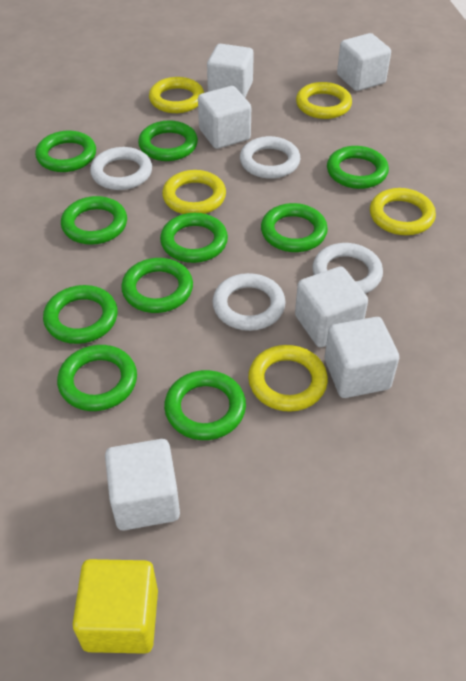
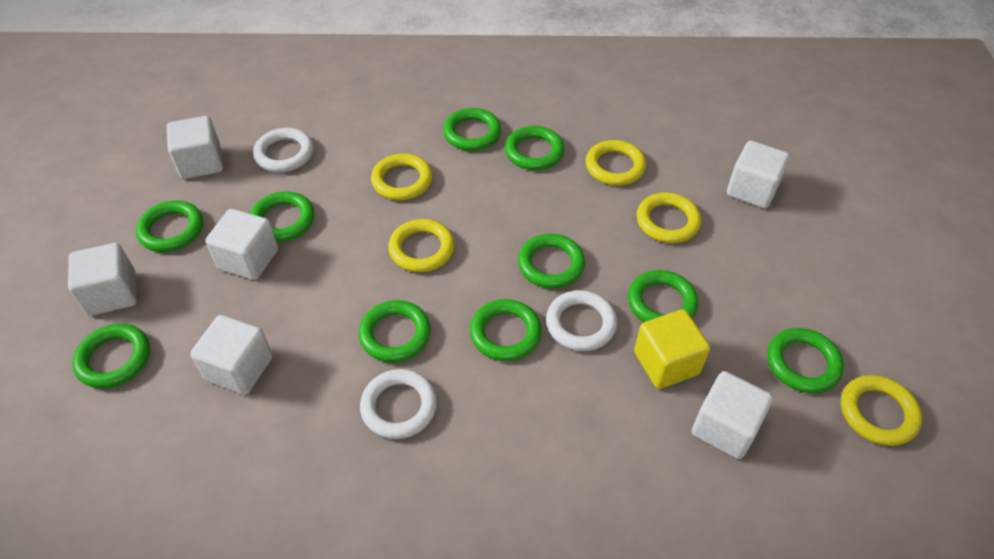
white ring: [90,147,152,190] [212,273,286,331] [240,136,300,179] [312,243,383,294] = 4 -> [253,128,314,172] [360,369,437,439] [546,290,617,351] = 3

